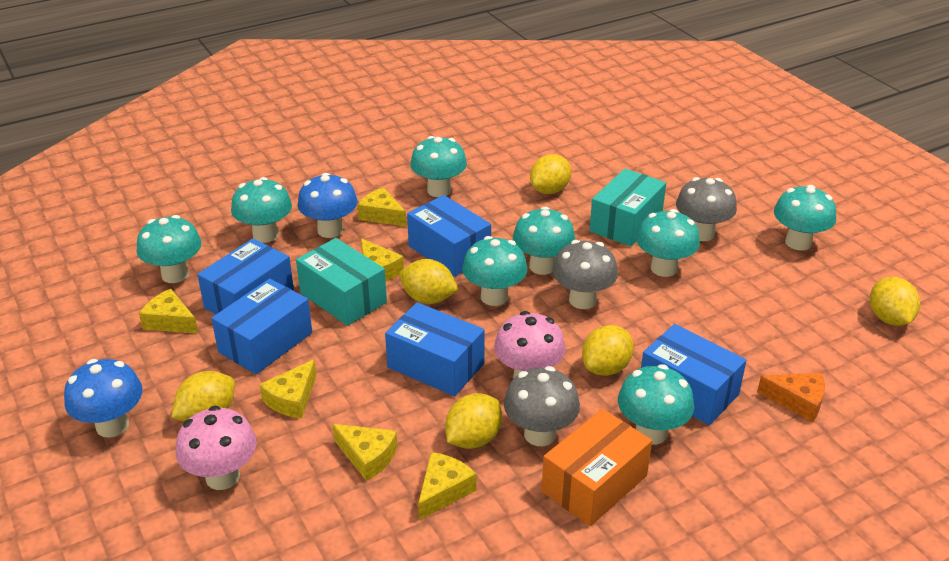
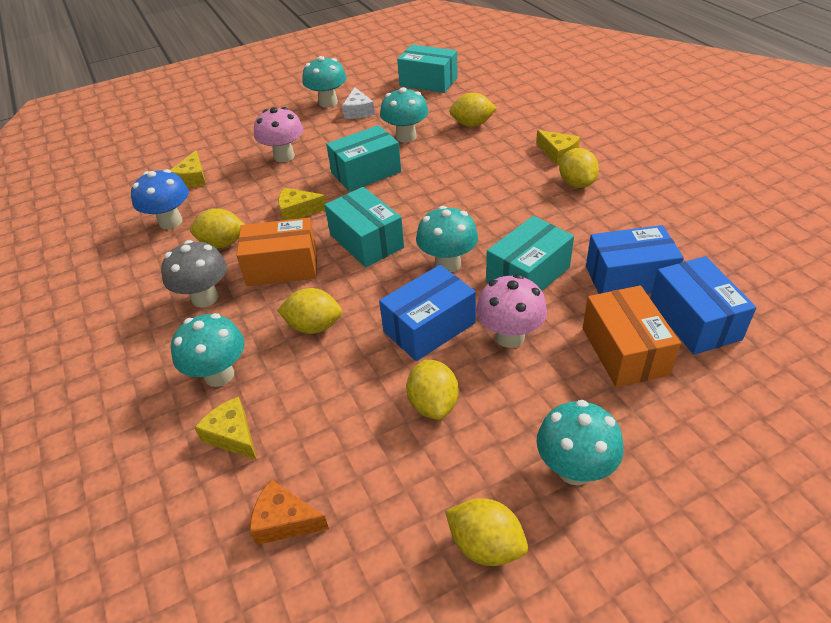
blue box: [197,239,294,314] [211,279,312,374] [385,302,485,396] [407,195,491,277] [641,324,747,425] = 5 -> [379,265,476,361] [586,225,684,294] [650,256,756,355] = 3
blue mushroom: [64,359,143,438] [297,173,358,238] = 2 -> [131,169,189,229] = 1
grey mushroom: [504,366,580,446] [552,240,618,309] [676,177,737,241] = 3 -> [161,240,227,308] = 1
orange box: [542,409,652,526] = 1 -> [236,218,317,286] [583,285,681,387] = 2
turquoise box: [296,238,387,326] [589,168,666,247] = 2 -> [324,187,404,267] [326,125,401,192] [397,45,458,93] [486,216,574,291] = 4
turquoise mushroom: [137,215,201,283] [231,177,292,243] [410,136,467,197] [462,236,527,306] [513,207,575,275] [618,364,694,445] [636,209,700,277] [774,185,836,251] = 8 -> [171,313,244,387] [302,56,347,108] [380,87,429,143] [416,206,478,272] [536,400,624,485] = 5
white cheese: none = 0 -> [342,87,375,119] = 1
yellow cheese: [139,289,198,333] [259,360,317,418] [332,424,398,481] [357,187,407,227] [361,238,404,281] [418,452,477,520] = 6 -> [171,150,206,187] [195,397,257,460] [278,188,327,220] [536,130,580,165] = 4

